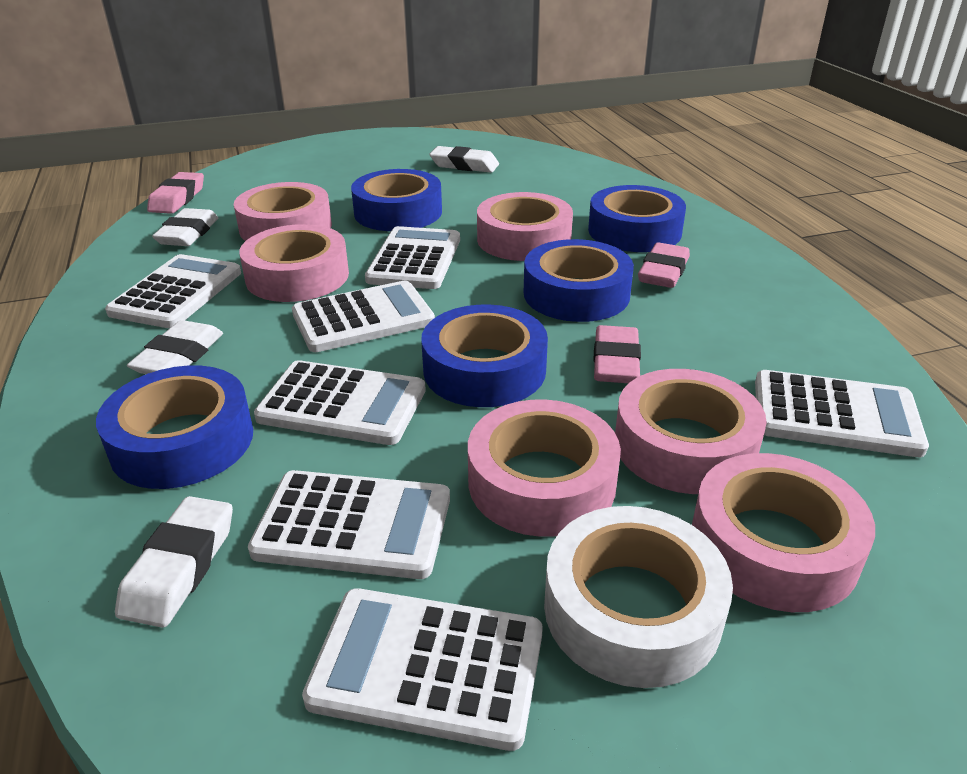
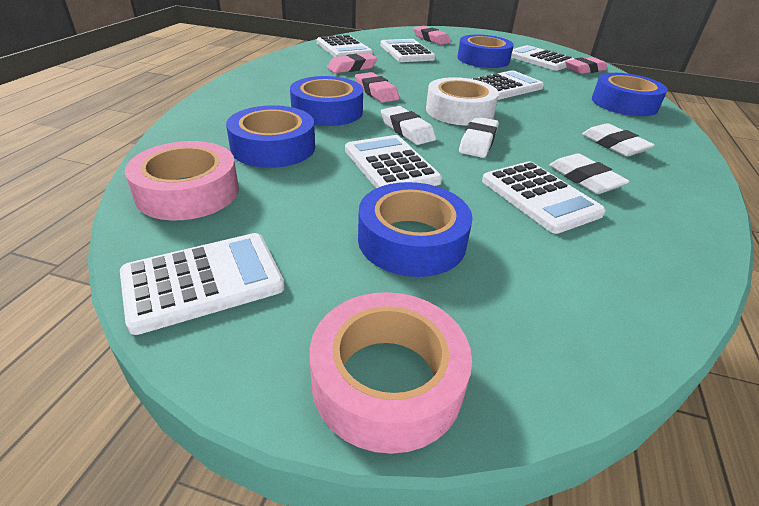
pink eraser: [147,172,204,214] [593,325,641,383] [638,242,690,288] = 3 -> [327,53,378,73] [355,72,400,103] [413,26,451,45] [565,57,607,74] = 4
pink tape: [234,182,332,241] [239,224,349,302] [468,399,621,537] [477,192,573,261] [615,369,767,494] [692,453,875,612] = 6 -> [125,141,239,221] [310,292,472,454] = 2

